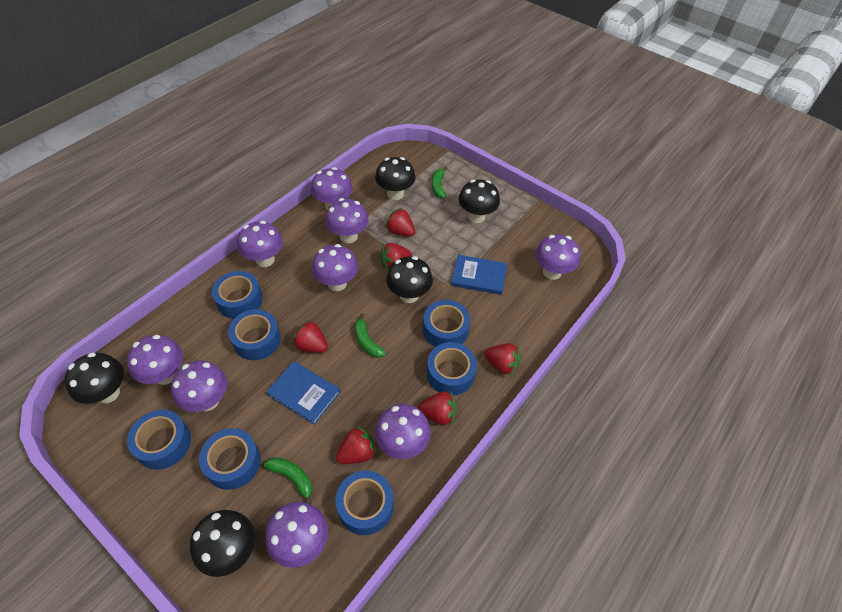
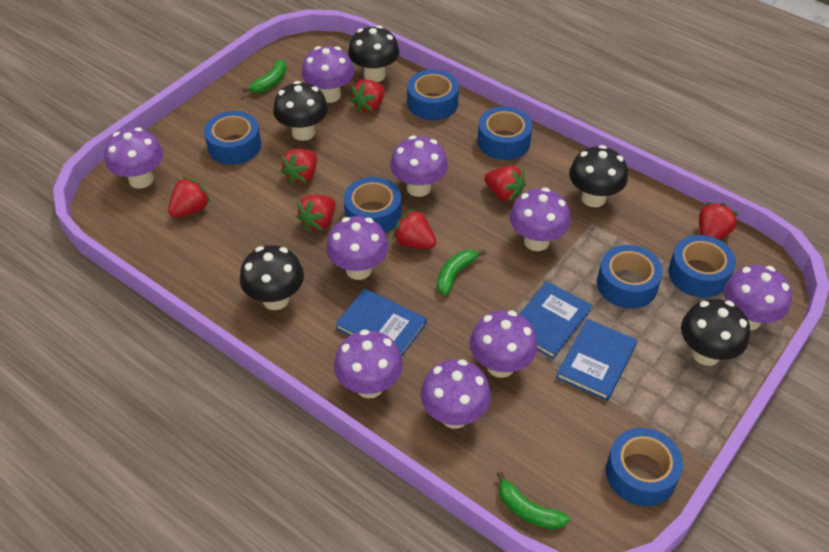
blue book: [267,361,340,425] [451,255,507,295] = 2 -> [335,288,427,357] [519,281,592,359] [556,319,637,401] = 3
red strawberry: [292,320,328,353] [336,426,377,464] [380,243,412,271] [385,207,415,236] [418,391,457,425] [484,343,521,376] = 6 -> [168,177,211,218] [281,149,317,185] [296,195,335,232] [350,80,385,113] [393,208,436,249] [484,165,526,202] [699,202,738,240] = 7

